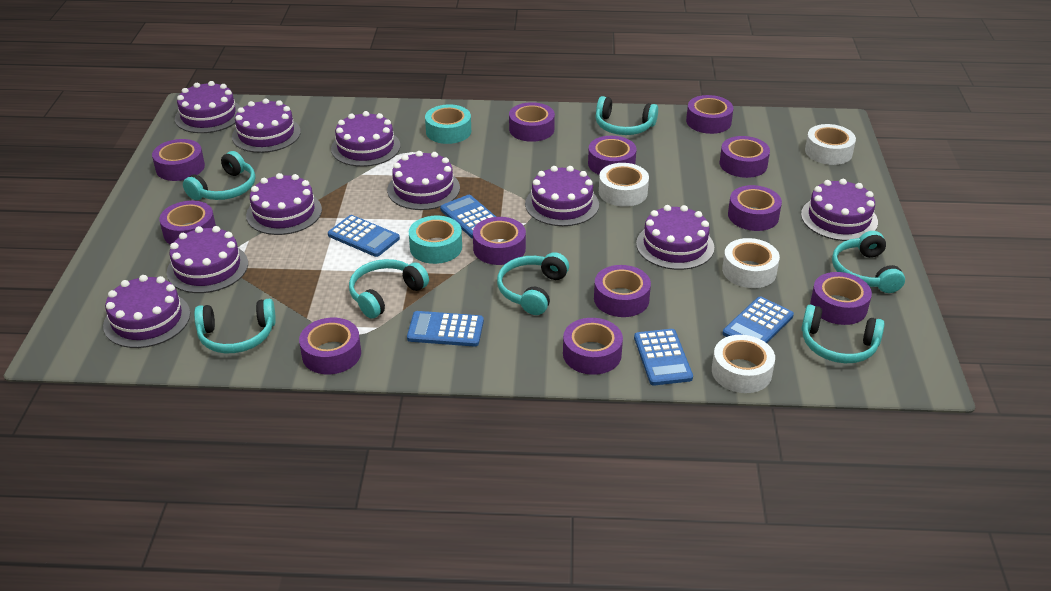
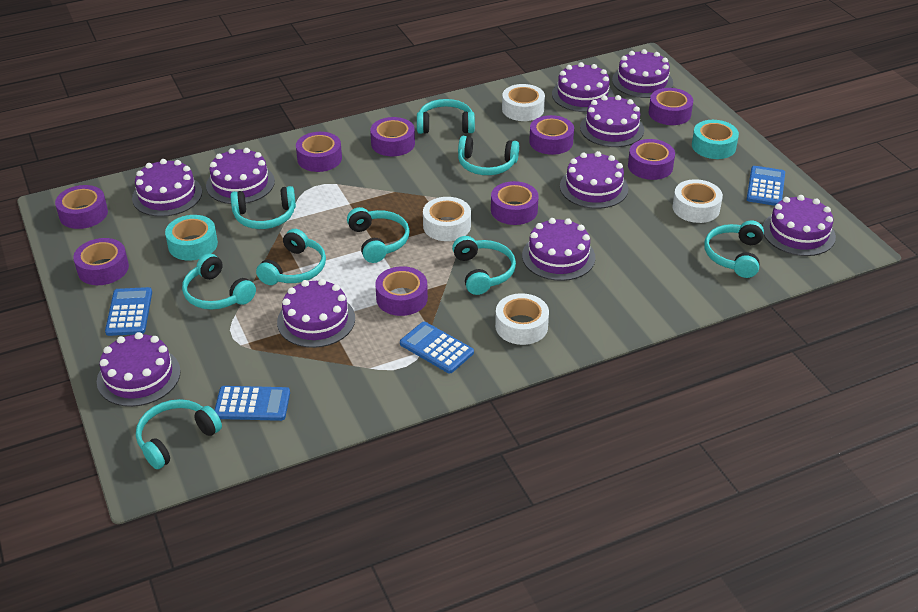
blue calculator: [328,215,400,257] [407,311,484,347] [440,195,496,239] [634,329,693,386] [723,297,794,343] = 5 -> [105,287,152,336] [214,386,290,421] [400,322,474,373] [747,166,785,206] = 4
purple tape: [152,139,205,181] [159,201,216,245] [299,318,361,374] [473,217,526,265] [509,102,555,142] [563,318,623,375] [588,136,637,175] [594,265,651,317] [686,95,734,134] [720,136,770,178] [728,185,782,231] [810,272,872,325] = 12 -> [55,185,108,229] [73,238,129,285] [296,132,342,172] [370,117,415,156] [375,266,428,316] [491,181,539,225] [529,115,574,155] [628,139,675,180] [648,88,693,125] = 9
turquoise headphones: [183,151,255,200] [194,299,276,353] [349,259,429,319] [497,252,569,315] [595,96,658,135] [802,305,885,363] [832,231,905,293] = 7 -> [136,399,222,469] [182,253,256,310] [231,186,296,229] [256,229,326,285] [347,207,410,263] [417,99,475,134] [452,236,516,295] [458,136,519,175] [704,220,764,278] = 9

